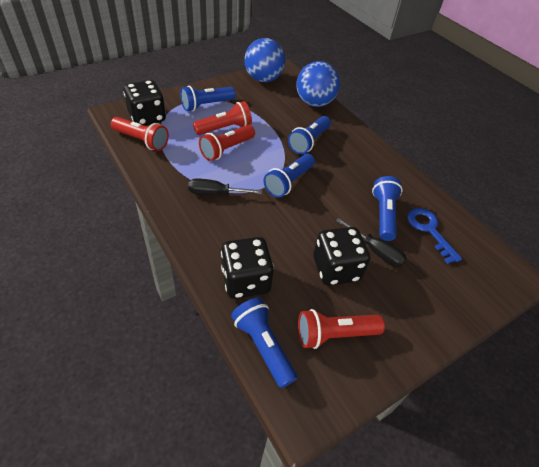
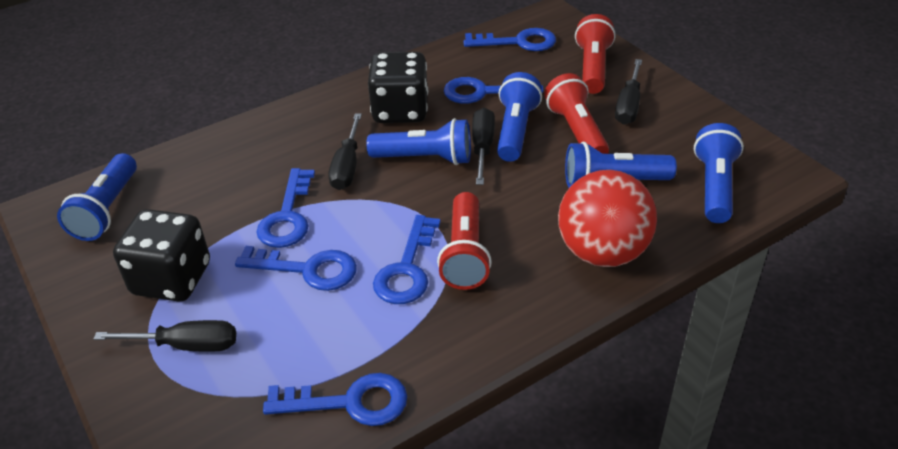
black dice: [123,80,166,126] [221,237,274,299] [313,227,370,286] = 3 -> [113,209,210,301] [368,52,428,123] = 2
black screwdriver: [188,178,263,195] [336,218,407,267] = 2 -> [94,320,236,352] [328,113,362,190] [472,108,495,185] [615,59,642,125] = 4
blue ball: [244,38,285,82] [296,61,340,107] = 2 -> none = 0
blue key: [407,208,462,264] = 1 -> [235,246,357,291] [256,168,315,248] [263,373,407,426] [373,215,440,304] [444,77,544,104] [464,28,556,51] = 6
red ball: none = 0 -> [558,170,657,267] = 1
red flashlight: [111,117,169,151] [193,101,252,135] [199,125,255,161] [298,309,385,349] = 4 -> [437,192,492,290] [544,73,609,154] [575,14,616,94] = 3

